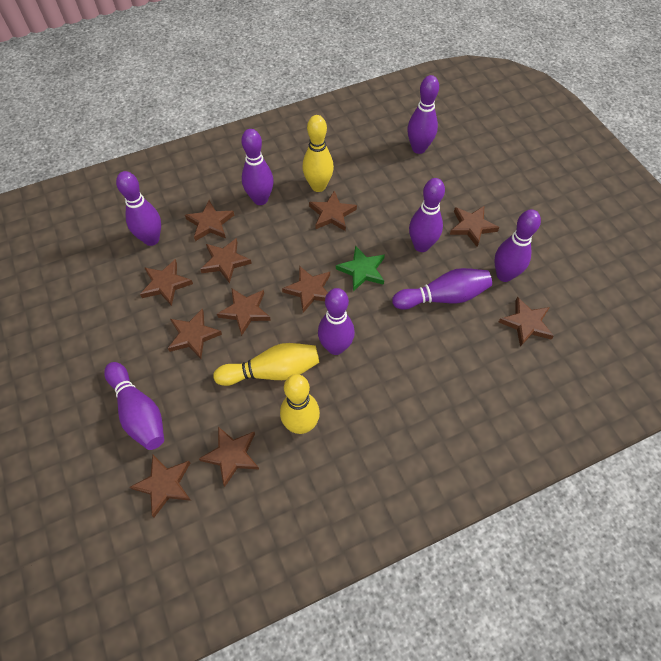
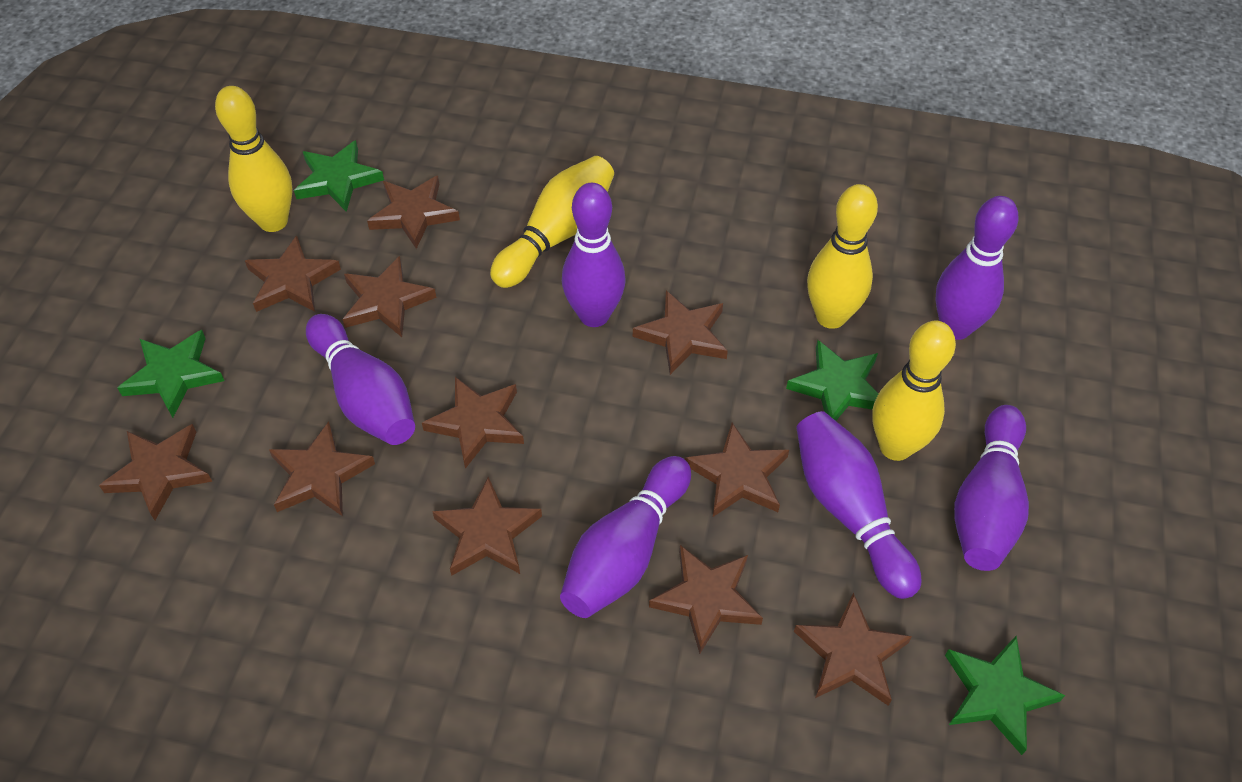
green star: [336,245,385,291] = 1 -> [118,330,224,418] [294,140,384,212] [786,340,879,421] [945,636,1065,755] = 4
purple bowling pin: [104,362,164,450] [116,171,161,246] [241,129,274,205] [318,288,355,355] [392,268,492,310] [407,75,439,154] [409,178,445,252] [494,209,541,282] = 8 -> [306,314,415,445] [560,456,691,618] [562,183,626,327] [796,411,921,599] [936,196,1018,340] [954,405,1029,571] = 6
yellow bowling pin: [213,343,319,386] [280,374,320,434] [302,115,334,192] = 3 -> [215,86,293,232] [490,156,614,288] [807,184,878,329] [872,320,956,461] = 4

